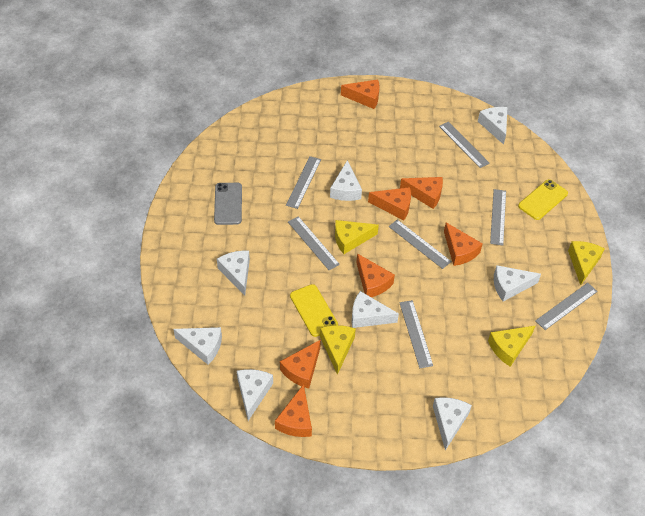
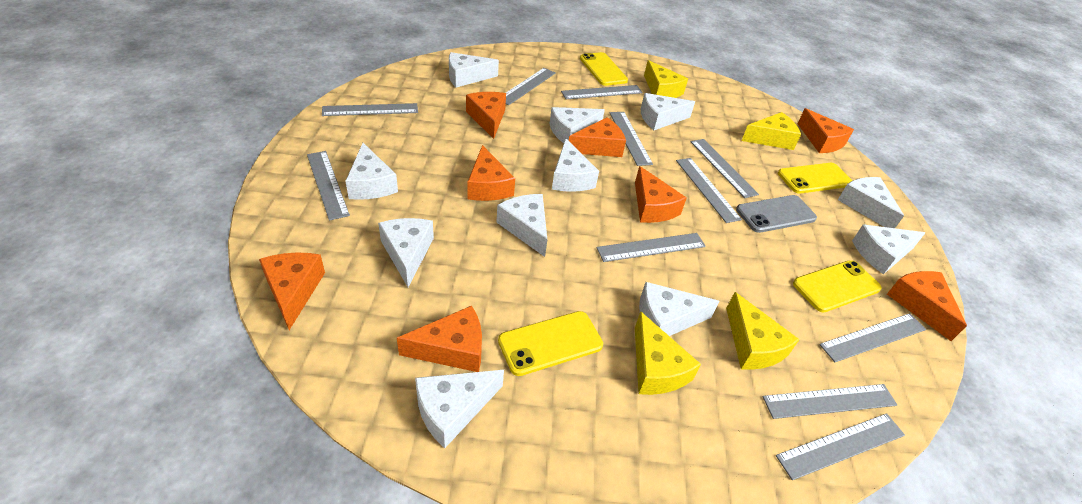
grey ruler: [286,156,321,209] [288,216,340,270] [389,220,451,269] [399,300,433,368] [439,122,490,168] [490,189,506,246] [535,283,598,330] = 7 -> [307,151,350,221] [322,103,418,116] [506,68,556,105] [561,85,643,99] [596,233,706,262] [610,112,653,166] [676,158,742,223] [691,139,759,198] [763,384,897,419] [776,413,905,480] [819,313,926,362] = 11
orange cheese: [275,384,312,437] [280,340,321,389] [341,79,380,109] [356,254,395,297] [368,187,411,220] [400,177,443,209] [444,223,483,266] = 7 -> [259,253,325,330] [397,306,482,372] [466,92,506,139] [467,145,515,201] [569,117,626,157] [635,166,687,223] [797,108,854,153] [887,271,967,341] = 8
white cheese: [173,327,222,365] [217,251,250,296] [237,369,273,421] [330,160,362,201] [352,291,399,328] [433,397,472,451] [478,107,507,145] [494,265,541,301] = 8 -> [345,143,398,200] [378,218,434,287] [415,370,504,448] [449,52,499,87] [496,194,548,257] [550,107,605,143] [552,139,599,192] [639,282,719,336] [641,93,695,130] [838,177,904,228] [852,225,925,274] = 11
yellow phone: [290,284,338,337] [518,179,568,220] = 2 -> [498,311,603,376] [580,52,628,86] [778,163,852,194] [793,260,882,313] = 4

